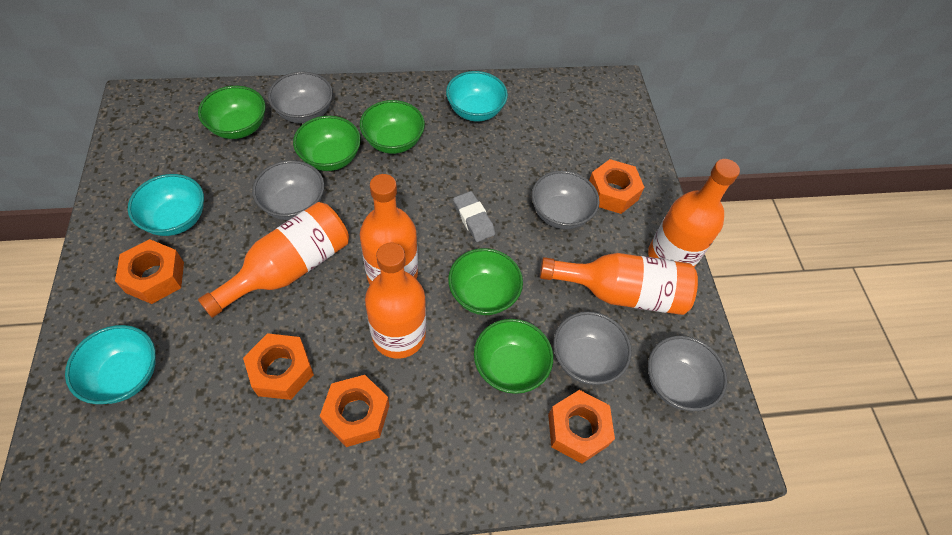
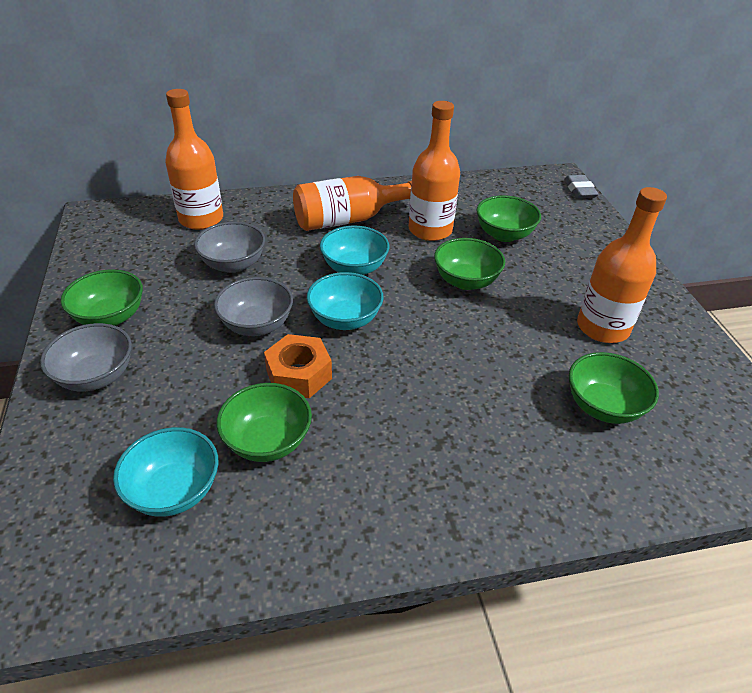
grey bowl: [252,160,324,220] [268,72,333,123] [532,171,600,229] [553,312,632,385] [648,336,727,411] = 5 -> [40,323,132,391] [194,222,265,273] [214,277,293,336] = 3
orange bottle: [198,202,349,318] [360,174,418,284] [365,243,426,359] [540,253,698,315] [648,159,740,267] = 5 -> [165,89,223,230] [293,176,412,231] [409,101,460,241] [577,187,667,343] = 4
orange nut: [115,239,184,304] [243,333,314,400] [320,375,390,447] [548,390,615,464] [589,159,645,214] = 5 -> [264,334,332,398] = 1

